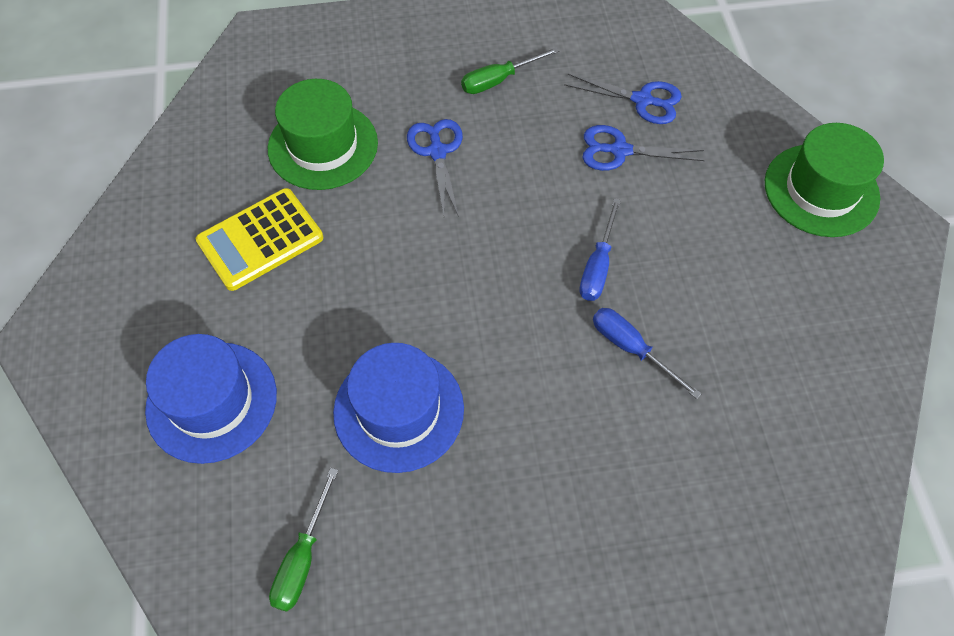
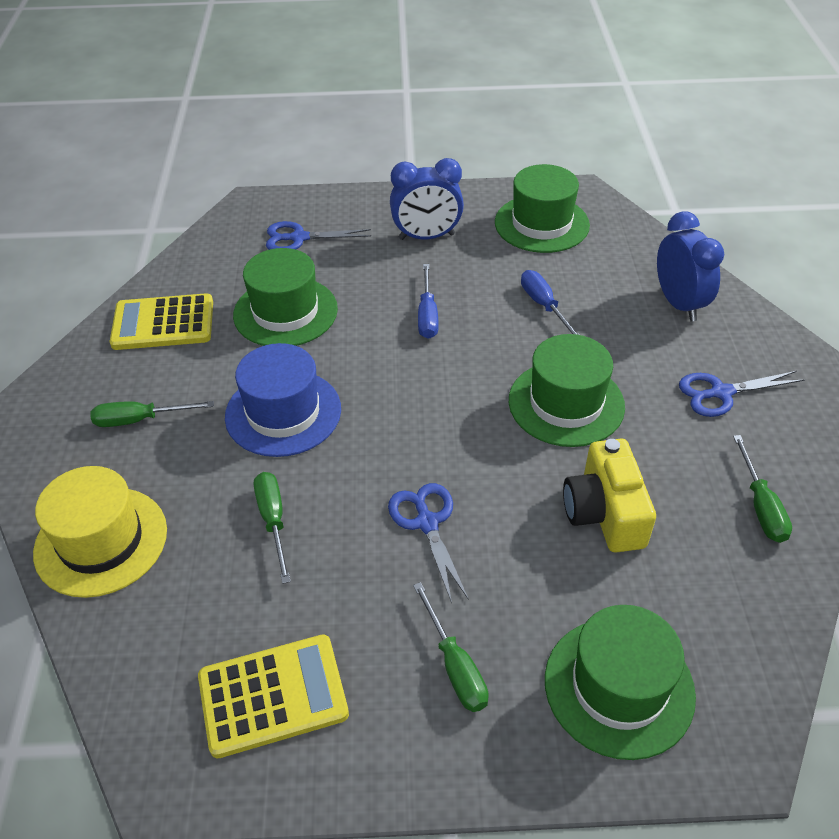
blue clock: none = 0 -> [390,158,464,240] [657,212,724,321] = 2
blue hat: [145,334,277,464] [333,343,464,473] = 2 -> [225,343,341,457] = 1
green hat: [268,79,378,190] [765,123,884,237] = 2 -> [233,248,338,346] [495,164,590,253] [509,334,625,447] [545,605,696,760] = 4
green screwdriver: [269,468,339,612] [461,47,560,94] = 2 -> [90,401,214,427] [254,472,291,584] [413,582,489,712] [733,435,792,543] = 4
yellow calculator: [196,188,323,291] = 1 -> [110,293,213,350] [198,634,349,758] = 2
yellow camera: none = 0 -> [563,439,656,553] = 1
yellow hat: none = 0 -> [33,466,167,598] = 1

